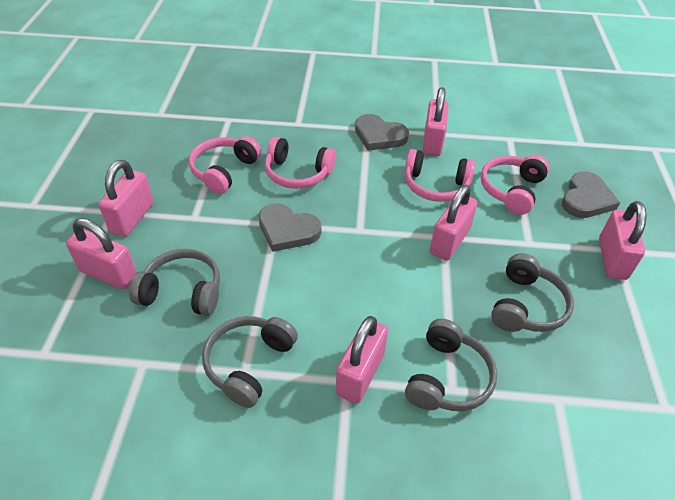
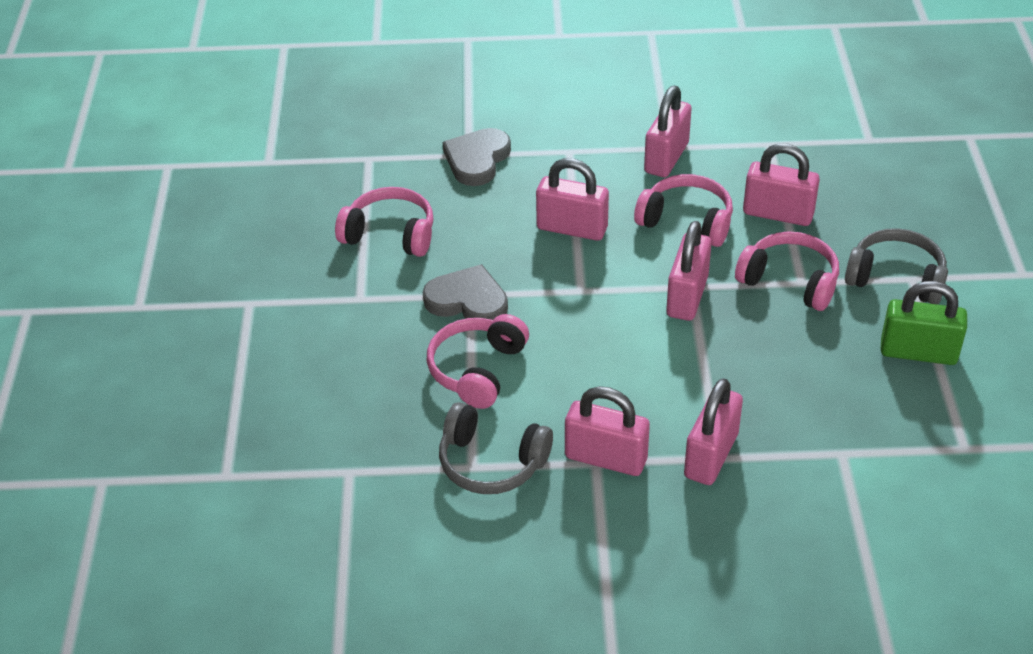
green padlock: none = 0 -> [881,281,967,365] = 1
grey headphones: [129,249,220,316] [202,316,298,408] [405,319,497,411] [491,253,574,332] = 4 -> [439,402,553,494] [845,228,948,304] = 2
grey heart: [259,203,321,252] [355,114,409,151] [562,171,620,218] = 3 -> [423,264,508,320] [443,128,511,186] = 2

